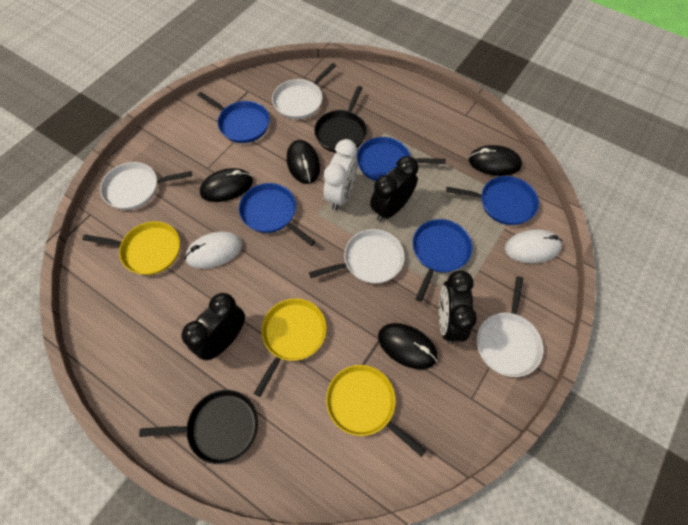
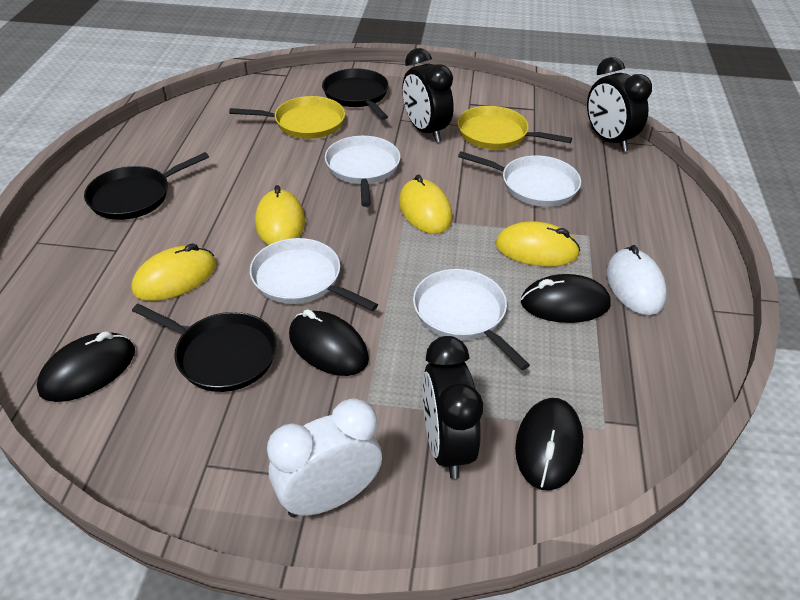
black pan: [139,390,258,464] [314,86,367,153] = 2 -> [84,152,209,220] [132,304,277,392] [322,68,389,120] = 3
blue pan: [197,92,270,143] [239,183,315,246] [357,137,446,181] [412,219,473,302] [446,176,539,225] = 5 -> none = 0
white mouse: [185,231,243,269] [505,229,562,263] = 2 -> [607,245,667,315] = 1
yellow mouse: none = 0 -> [131,243,216,301] [255,185,305,245] [399,175,452,234] [495,221,580,267] = 4
yellow pan: [82,221,180,275] [254,298,327,397] [326,365,427,457] = 3 -> [229,96,345,139] [457,106,572,149] = 2

